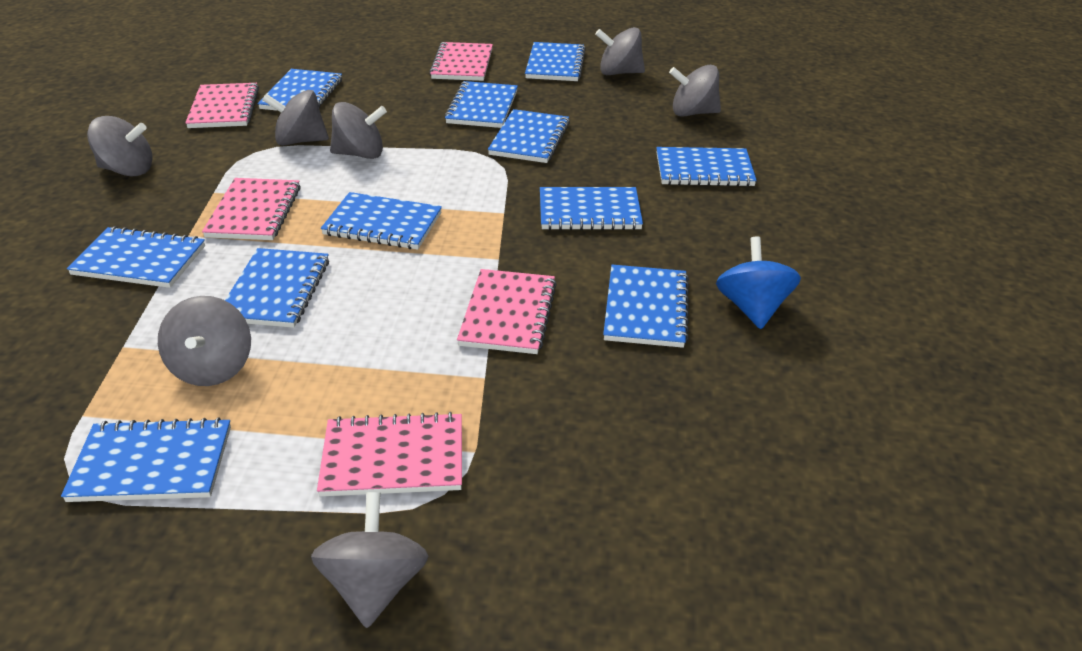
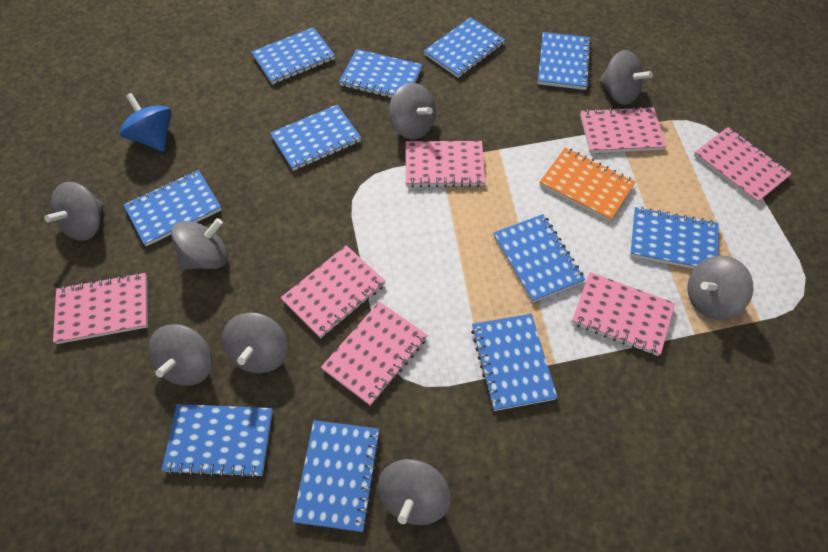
grey spinning top: [87,116,153,176] [158,296,251,386] [262,90,329,146] [311,492,428,628] [330,102,387,159] [595,27,645,75] [669,65,721,117] = 7 -> [44,182,104,241] [148,324,212,386] [171,218,228,270] [222,312,288,373] [378,459,451,525] [389,83,436,139] [599,50,653,105] [687,255,753,320] = 8
orange notebook: none = 0 -> [540,147,636,221] = 1
pink notebook: [185,83,259,128] [202,178,301,240] [317,412,462,497] [429,42,493,81] [457,269,557,354] = 5 -> [53,272,148,344] [281,245,386,338] [321,301,427,406] [406,141,485,187] [572,272,675,356] [580,106,667,153] [694,127,792,204] = 7

